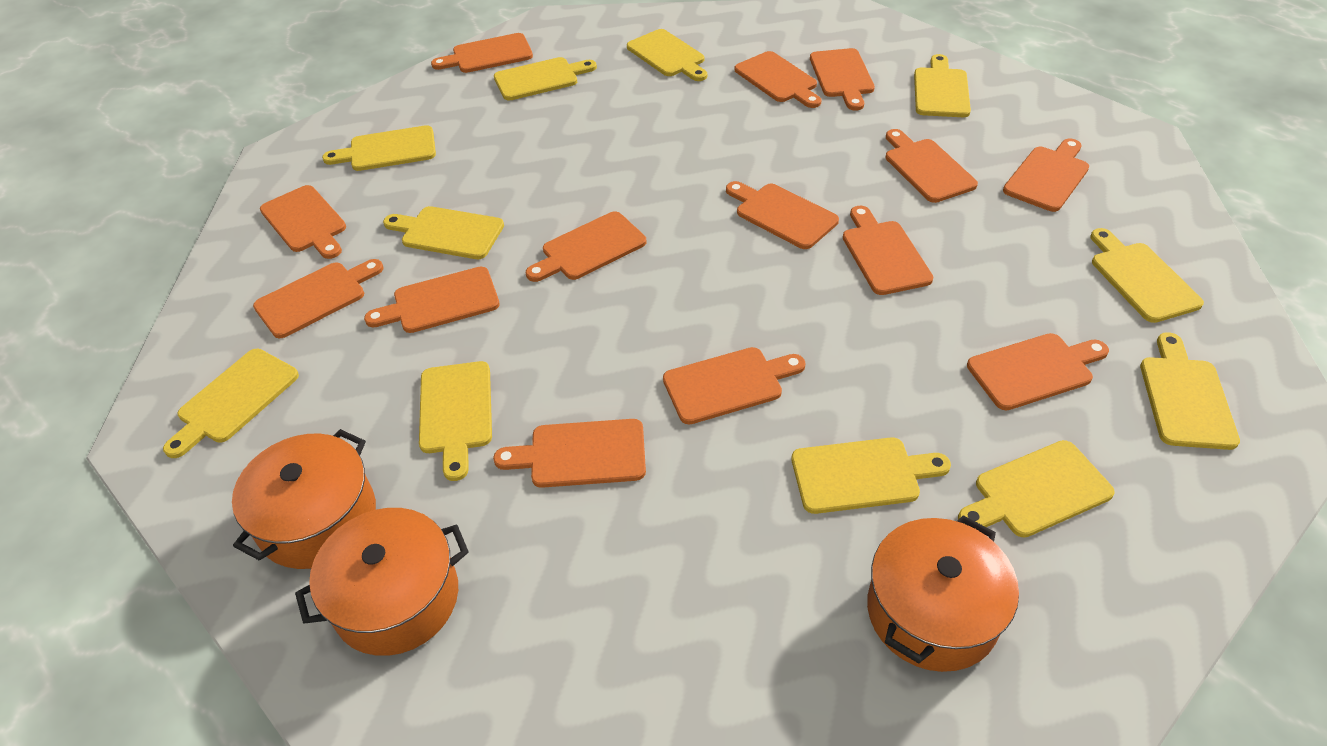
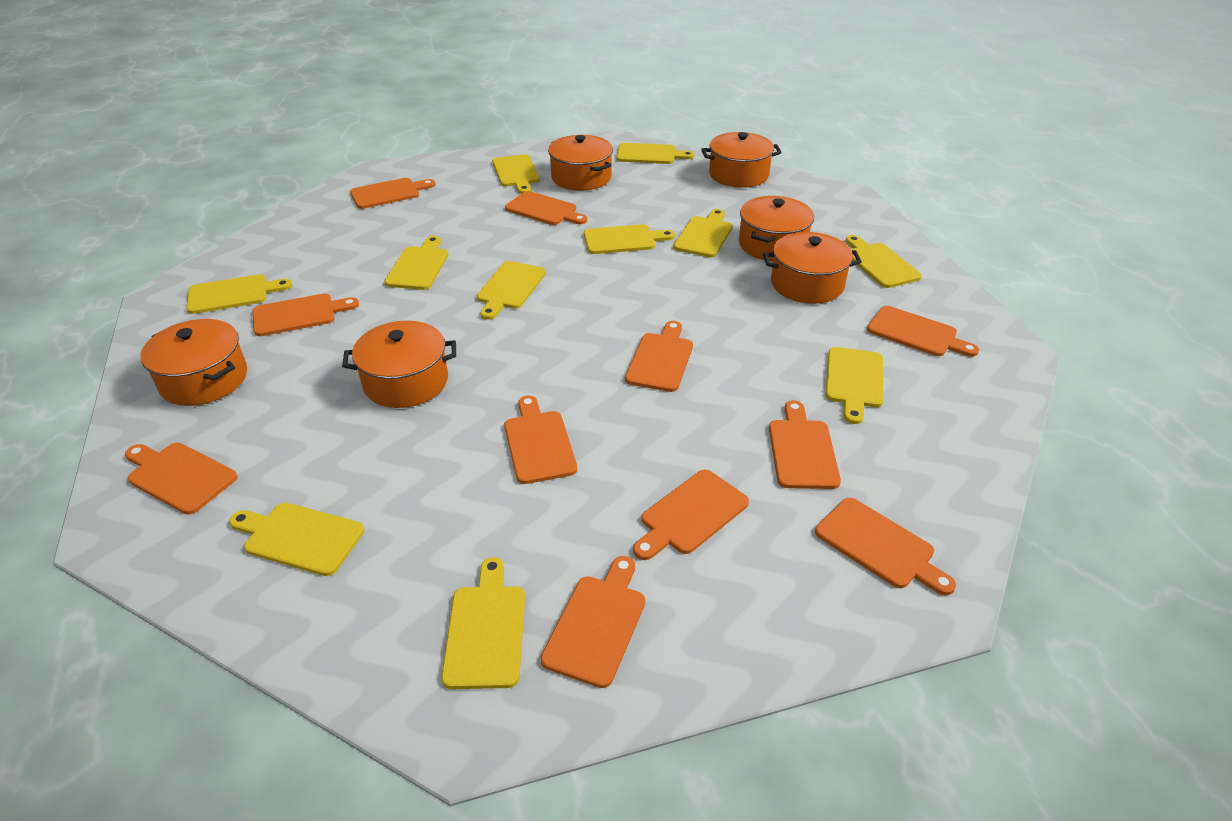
orange cutting board: [253,259,384,338] [260,185,346,259] [364,267,500,333] [431,33,533,73] [493,419,646,488] [526,211,646,282] [663,347,806,424] [726,181,839,249] [735,51,822,108] [810,48,875,111] [843,206,934,295] [885,129,978,203] [967,333,1109,410] [1003,139,1089,212] = 14 -> [125,443,237,515] [252,293,359,336] [350,178,435,209] [504,395,577,484] [505,191,587,225] [541,556,645,688] [625,321,693,392] [633,470,749,560] [769,400,841,489] [815,498,956,595] [867,306,979,357] = 11
orange pot: [232,429,376,569] [295,508,469,656] [867,515,1019,672] = 3 -> [141,319,247,406] [342,321,456,408] [548,135,613,191] [701,132,782,188] [739,196,814,261] [763,232,862,304] = 6

